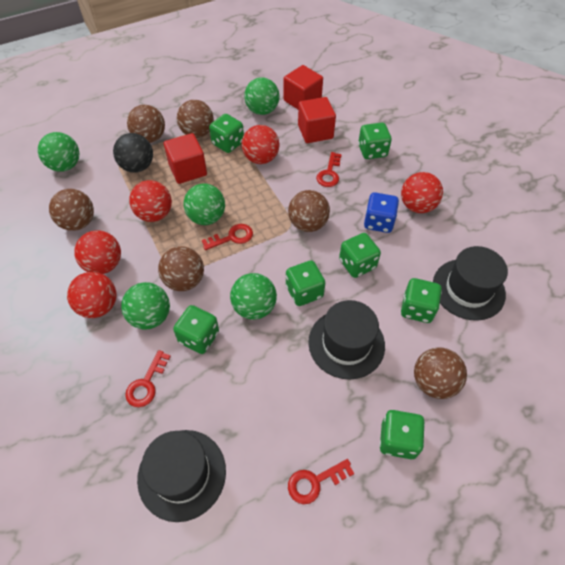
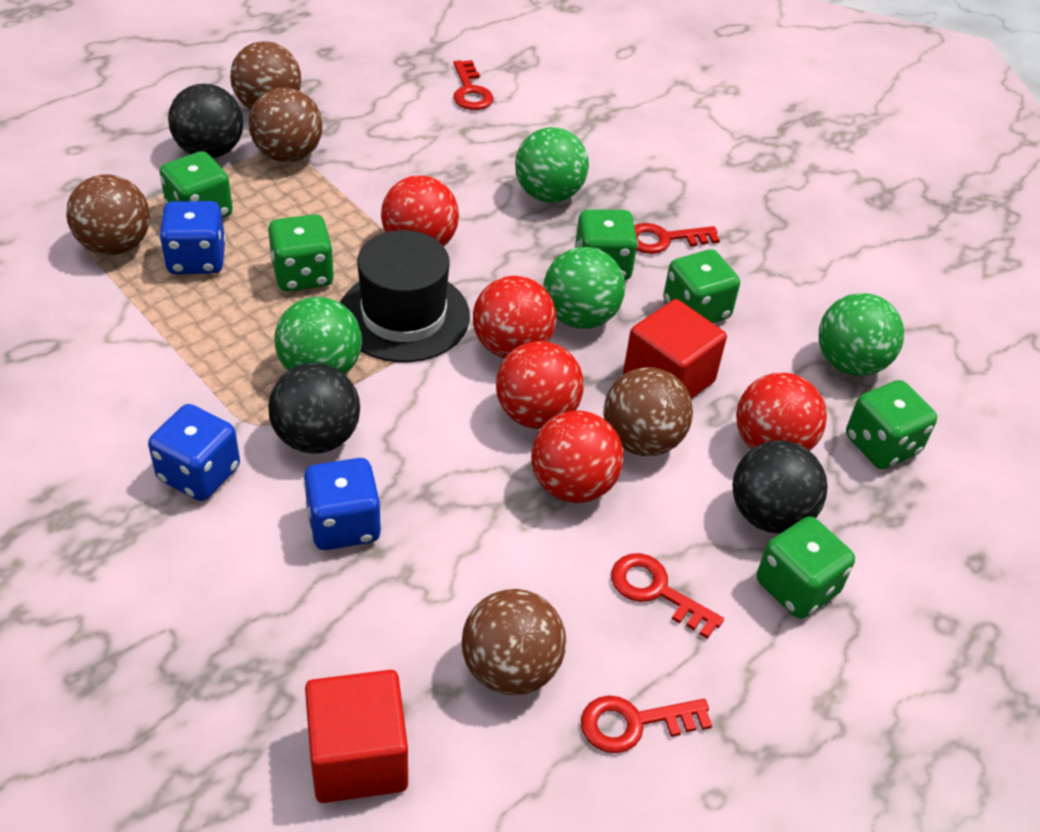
black ball: [113,133,153,173] = 1 -> [168,84,243,158] [268,363,360,454] [733,440,828,534] = 3
black hat: [137,430,226,522] [308,300,385,380] [433,246,508,321] = 3 -> [340,230,470,362] = 1
blue dice: [364,192,399,233] = 1 -> [148,404,240,501] [159,201,226,274] [303,458,381,550] = 3
brown ball: [49,189,94,231] [127,105,165,143] [158,246,204,291] [177,100,214,138] [288,190,330,232] [414,347,467,399] = 6 -> [66,174,150,255] [230,41,301,109] [249,87,323,162] [462,589,566,695] [603,367,693,456] = 5
green ball: [38,132,79,172] [121,282,170,330] [183,184,225,225] [230,273,277,320] [244,78,280,115] = 5 -> [274,297,362,374] [515,127,589,203] [544,247,625,329] [819,293,904,376] = 4
green dice: [173,305,219,354] [209,114,244,153] [286,260,325,306] [339,233,381,278] [358,123,392,159] [379,410,425,459] [401,278,442,323] = 7 -> [160,151,233,218] [268,214,334,292] [574,209,638,280] [663,249,740,323] [757,516,855,619] [846,380,937,469] = 6
red cube: [164,133,207,184] [284,65,323,109] [298,97,336,143] = 3 -> [305,670,408,803] [623,299,727,399] = 2

